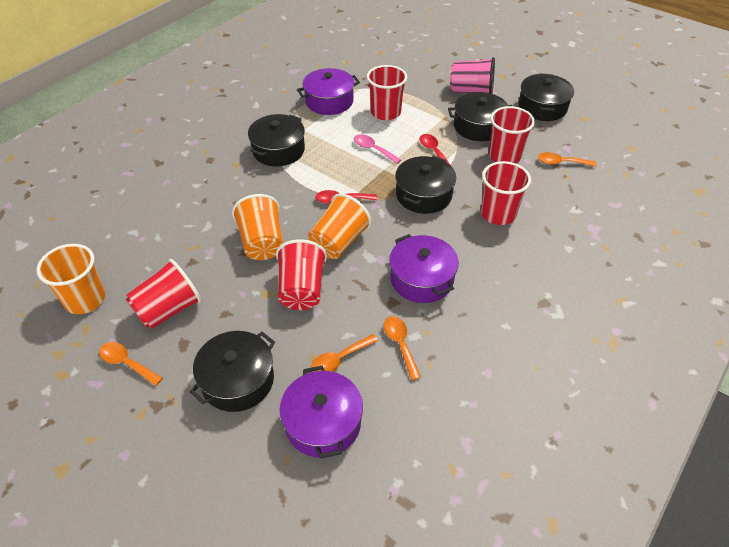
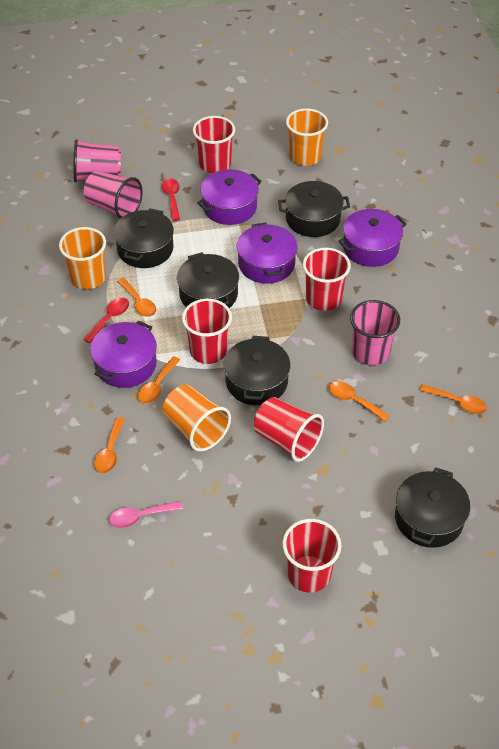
orange spoon: [99,342,163,386] [311,334,378,372] [384,316,421,380] [538,152,597,167] = 4 -> [94,417,125,473] [117,278,156,317] [138,356,180,404] [329,381,390,422] [420,384,487,414] = 5
pink cup: [450,57,495,94] = 1 -> [74,139,121,182] [84,171,143,219] [350,300,400,366] = 3
purple pot: [280,366,363,459] [297,68,360,115] [389,234,459,303] = 3 -> [90,321,157,388] [197,169,262,225] [237,223,298,284] [338,209,406,267] = 4

